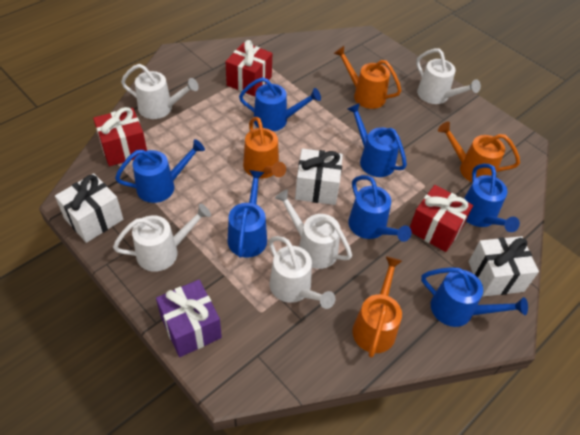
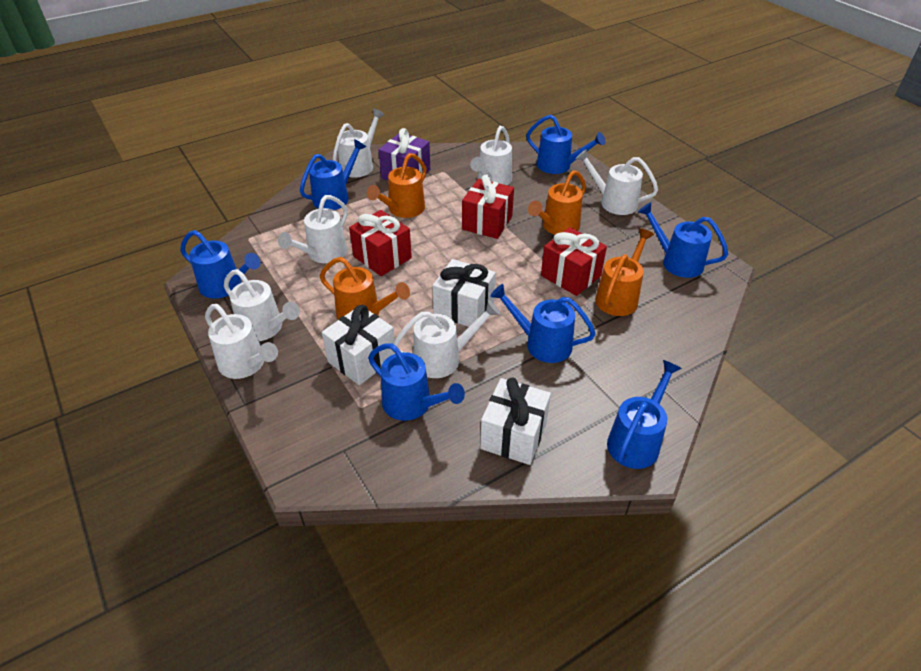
white watering can: [113,204,211,272] [121,64,199,119] [269,236,335,309] [275,189,352,269] [416,49,481,104] = 5 -> [205,304,278,379] [224,269,300,341] [278,195,348,263] [333,109,385,178] [393,300,501,378] [470,126,512,185] [575,149,658,215] = 7

